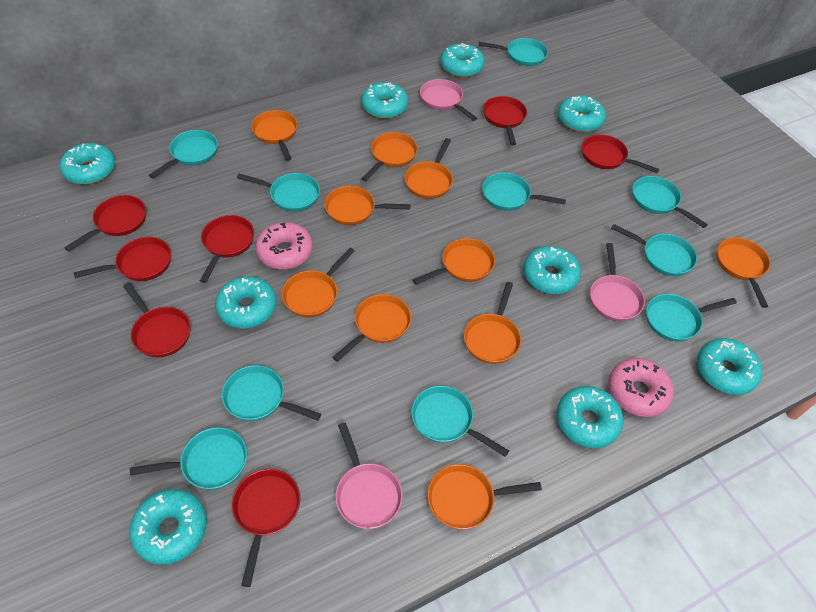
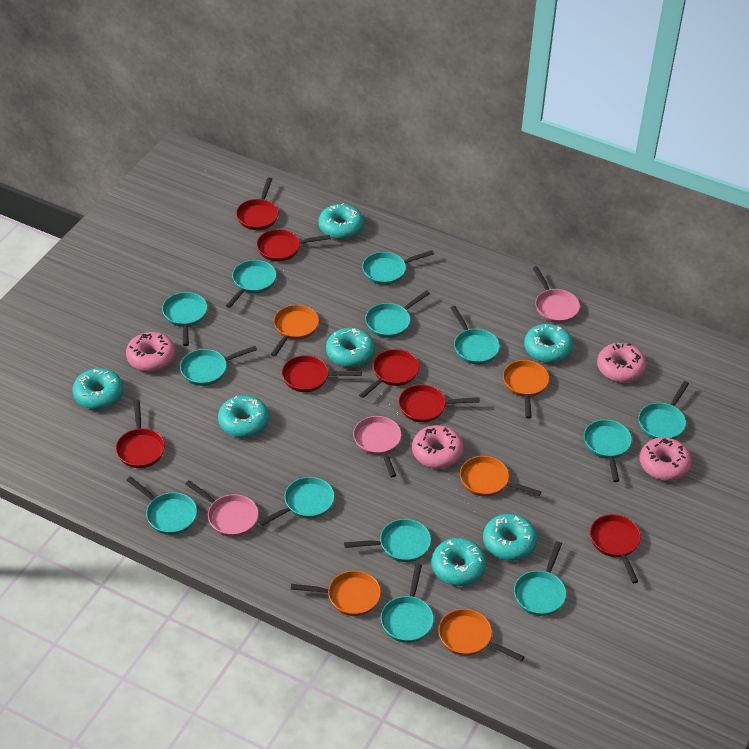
orange pan: [251,110,297,161] [282,248,355,317] [324,186,411,225] [332,294,411,362] [361,132,418,181] [404,138,453,199] [413,238,495,285] [428,464,542,529] [464,282,521,364] [717,237,770,308] = 10 -> [271,305,319,356] [291,570,381,616] [439,609,524,662] [460,456,542,497] [503,360,549,419] = 5
pink donut: [256,222,313,269] [608,358,674,417] = 2 -> [126,332,176,372] [412,425,464,468] [597,343,647,383] [640,437,692,481] = 4
turquoise donut: [60,143,115,184] [129,489,207,565] [215,276,277,329] [361,82,408,119] [440,43,485,77] [523,246,581,294] [557,386,623,448] [558,95,606,132] [697,338,762,395] = 9 -> [73,368,124,410] [218,395,269,438] [318,203,364,239] [326,328,375,367] [431,538,486,586] [483,514,537,561] [524,324,573,363] = 7
turquoise pan: [130,427,247,490] [149,130,218,179] [222,365,321,421] [237,173,320,212] [411,386,509,457] [479,38,548,66] [482,172,566,211] [611,224,697,276] [632,176,708,228] [646,294,737,342] = 10 -> [127,476,197,535] [162,292,207,346] [180,346,257,386] [226,260,277,308] [259,477,335,526] [344,519,431,562] [362,250,434,285] [365,290,430,338] [381,564,434,643] [450,306,500,364] [514,541,566,616] [584,419,632,482] [638,381,689,439] = 13

